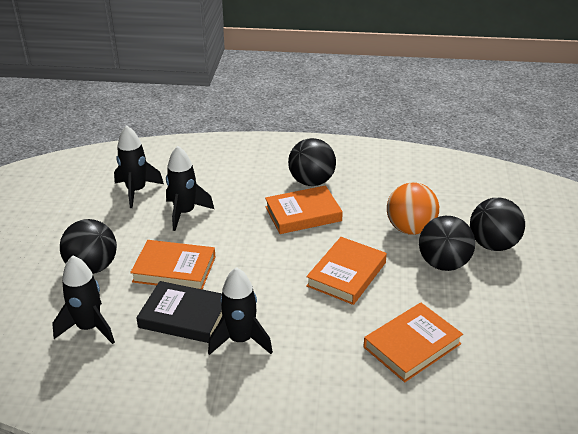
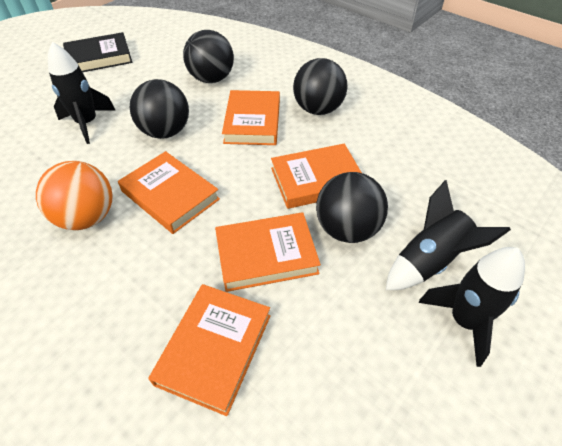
black rocket: [52,255,115,344] [114,125,164,208] [166,146,214,231] [208,267,273,355] = 4 -> [48,42,115,144] [386,180,511,290] [419,247,525,367] = 3
orange book: [130,240,215,290] [265,185,343,234] [306,237,387,305] [364,303,463,382] = 4 -> [118,151,220,234] [148,284,270,416] [215,212,321,292] [222,90,280,145] [271,144,362,209] = 5

